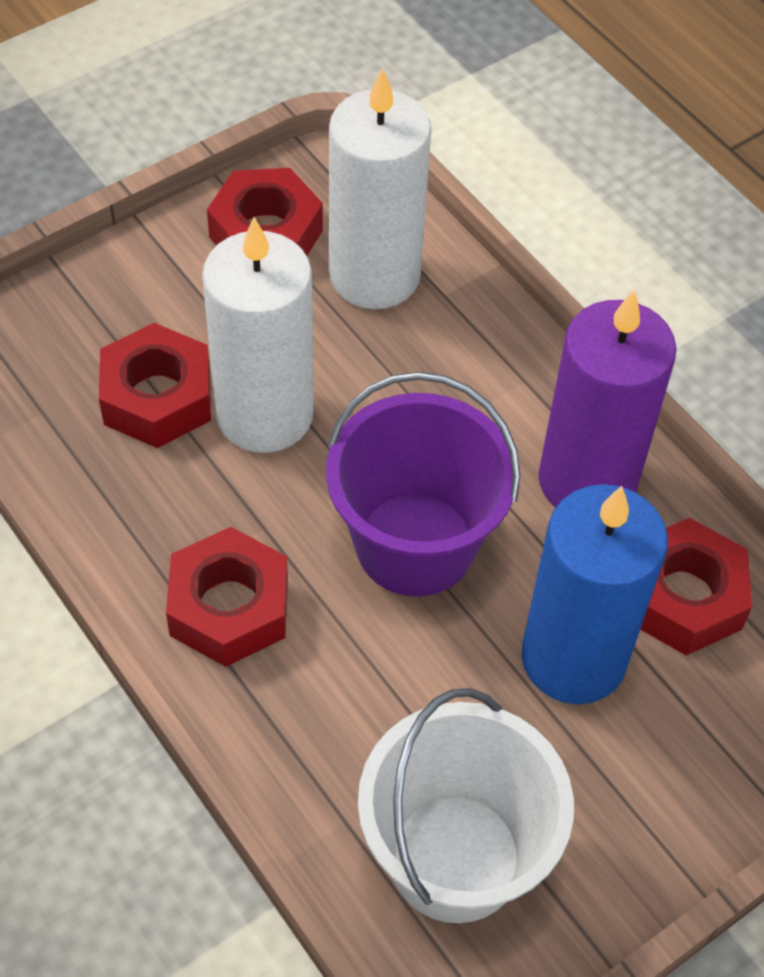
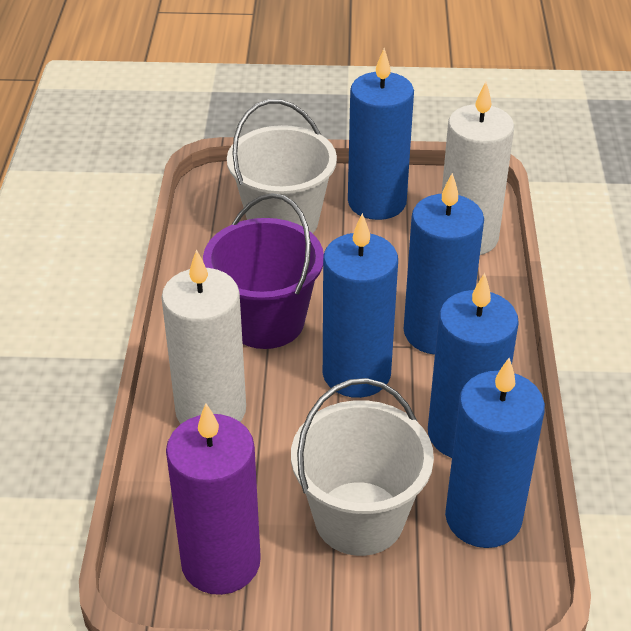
blue candle: [521,484,668,704] = 1 -> [323,213,398,398] [348,48,414,220] [404,173,484,355] [428,273,519,458] [445,358,545,548] = 5
red nut: [99,323,211,448] [166,527,288,667] [207,168,323,256] [640,518,752,656] = 4 -> none = 0
white bucket: [358,688,574,923] = 1 -> [227,99,337,233] [291,378,434,556] = 2

